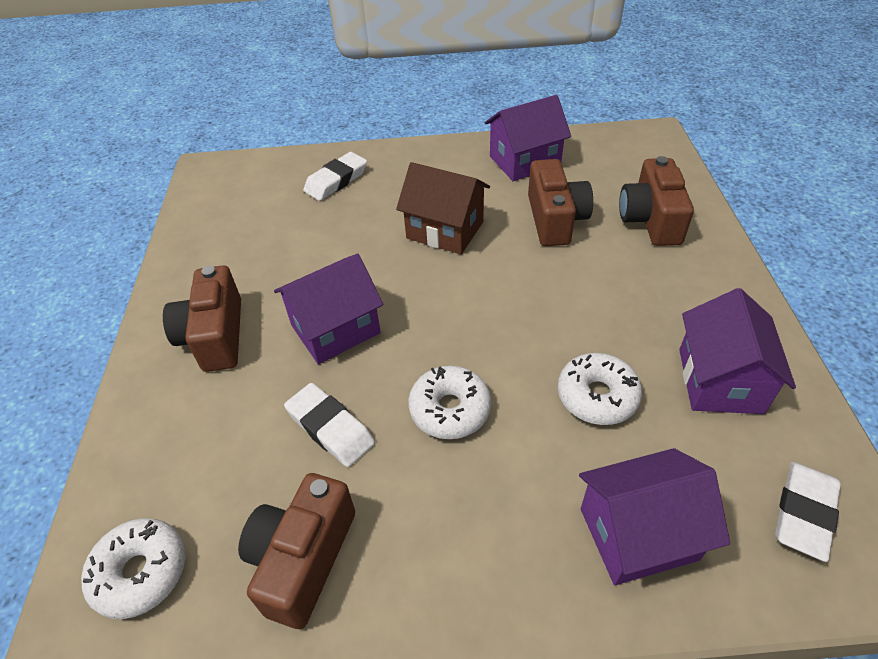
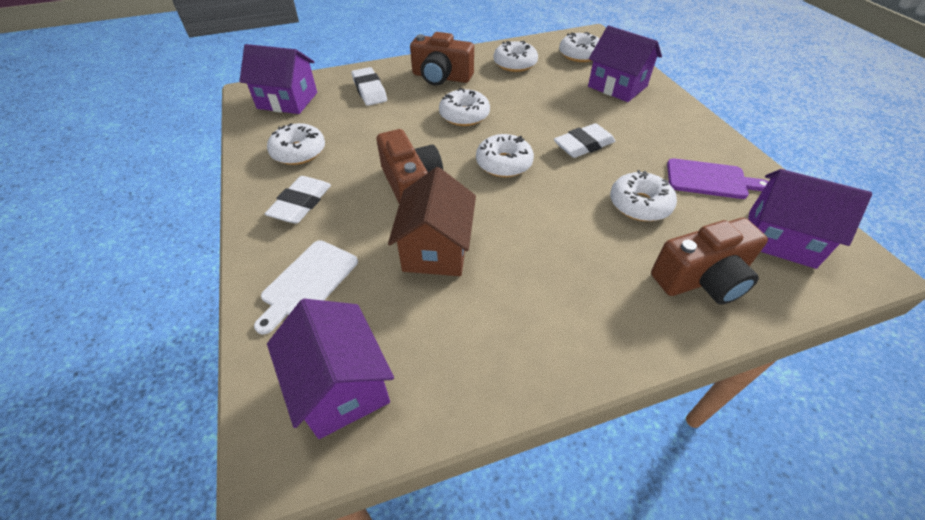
brown camera: [163,265,241,372] [238,473,355,629] [528,159,593,246] [619,156,694,246] = 4 -> [377,129,443,204] [410,32,474,86] [651,218,768,305] = 3
purple cutting board: none = 0 -> [667,158,769,199] = 1
white cutting board: none = 0 -> [254,240,358,334] = 1
white donut: [81,518,186,619] [408,366,491,439] [558,353,642,425] = 3 -> [267,123,325,165] [439,88,490,126] [476,134,534,177] [493,41,538,72] [559,32,600,62] [610,170,677,221] = 6

